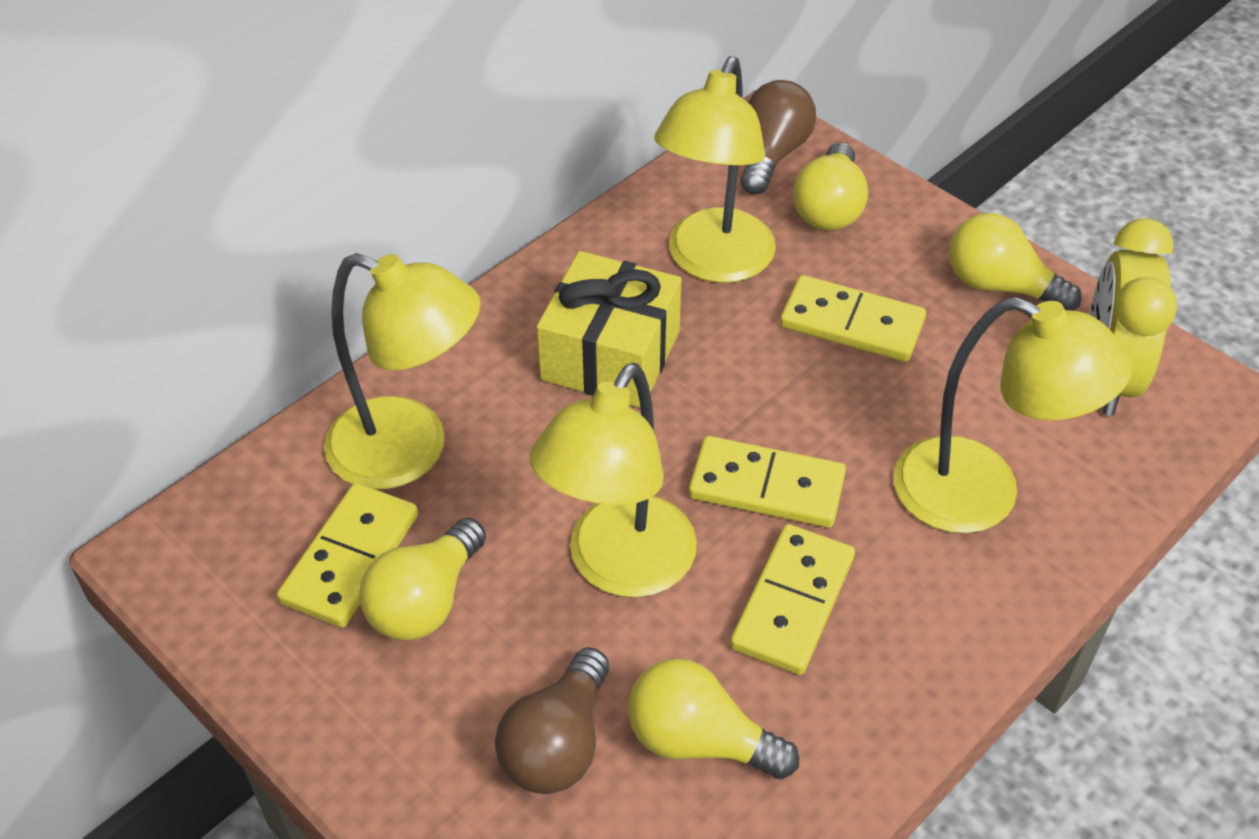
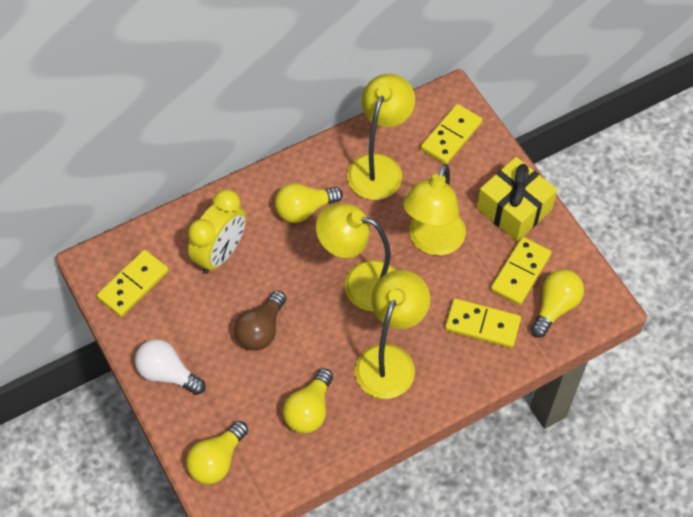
brown light bulb: [495,647,609,794] [740,80,816,194] = 2 -> [234,290,286,351] = 1
white light bulb: none = 0 -> [135,339,206,395] = 1

